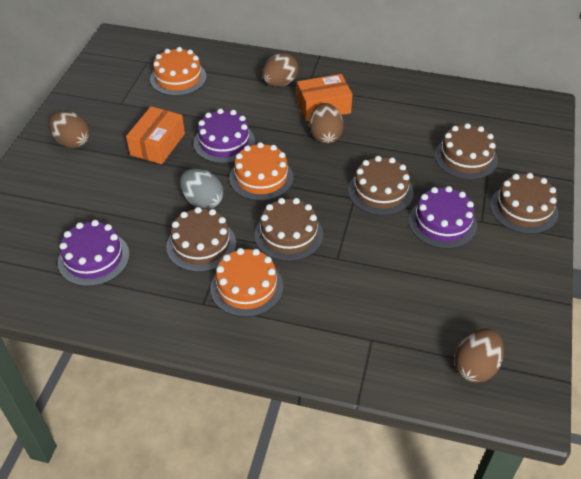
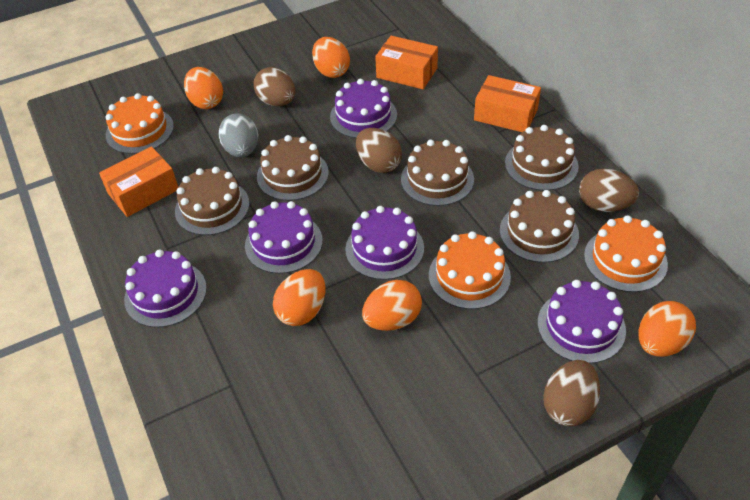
orange box: [126,106,185,164] [297,74,352,121] = 2 -> [99,146,178,217] [375,36,438,89] [474,75,541,132] = 3
orange egg: none = 0 -> [184,67,223,109] [273,269,326,326] [312,37,350,78] [362,280,422,331] [639,301,696,357] = 5
purple cake: [58,220,130,287] [194,109,255,163] [409,186,477,249] = 3 -> [124,249,207,328] [245,201,323,274] [330,79,397,138] [345,206,424,280] [538,280,626,363] = 5

